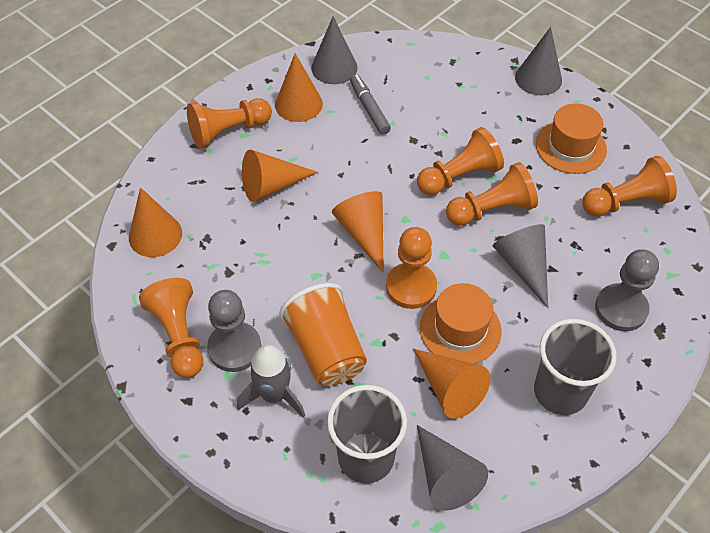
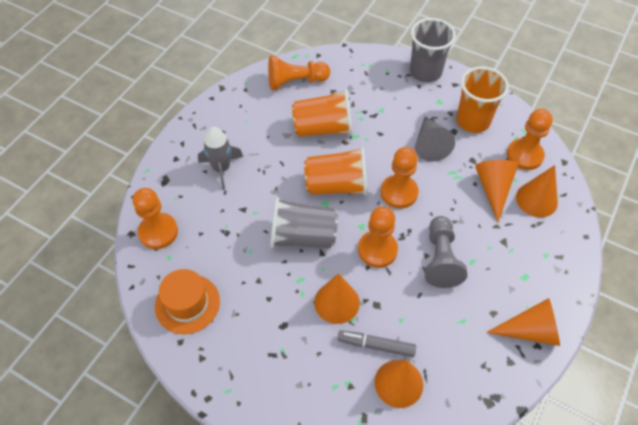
grey cone: [311,16,358,84] [417,425,488,511] [493,224,548,308] [515,27,562,95] = 4 -> [415,117,455,162] = 1
grey pawn: [207,290,261,372] [595,249,659,331] = 2 -> [424,216,467,288] = 1
orange cup: [279,283,367,386] = 1 -> [292,89,352,137] [304,147,368,196] [456,67,509,133] = 3
orange hat: [420,283,502,364] [536,103,607,174] = 2 -> [155,269,220,334] = 1
orange pawn: [139,278,203,378] [187,98,272,149] [386,227,437,309] [417,127,504,195] [446,162,538,226] [582,156,677,216] = 6 -> [133,188,178,249] [268,55,330,90] [358,206,398,268] [381,147,419,208] [507,109,553,170] = 5

